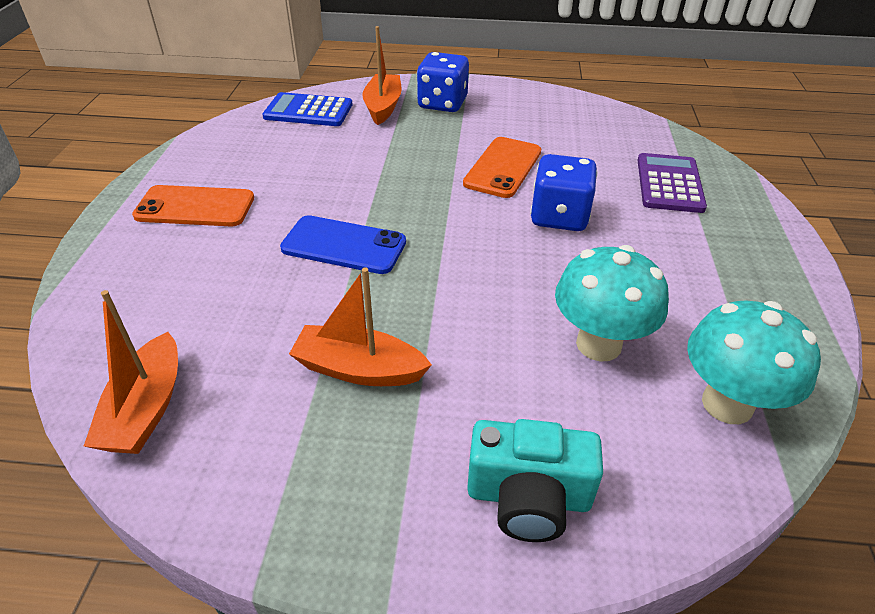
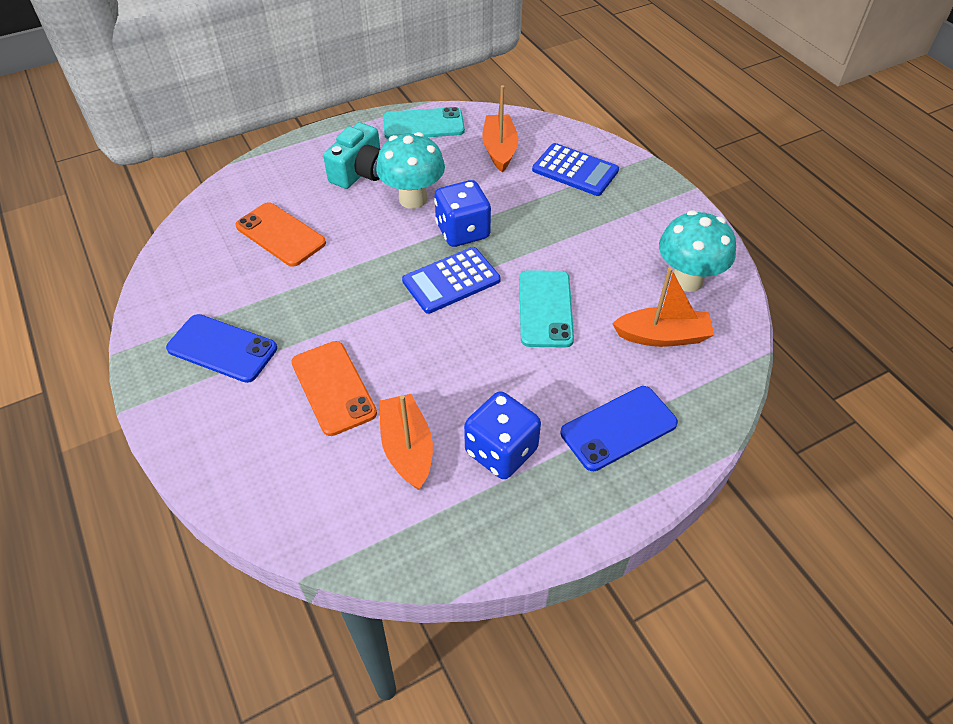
blue calculator: [262,92,353,126] = 1 -> [402,247,501,314] [532,143,619,196] = 2
blue phone: [280,215,406,274] = 1 -> [166,314,277,383] [561,386,678,471] = 2
purple calculator: [637,153,707,213] = 1 -> none = 0
turquoise phone: none = 0 -> [383,107,465,139] [519,270,574,347] = 2

